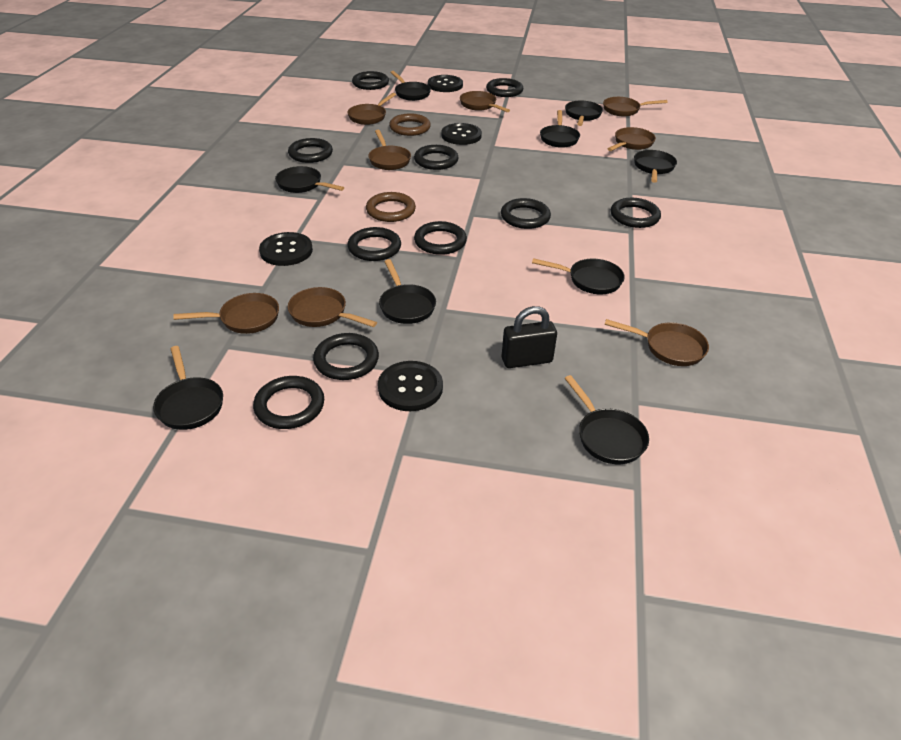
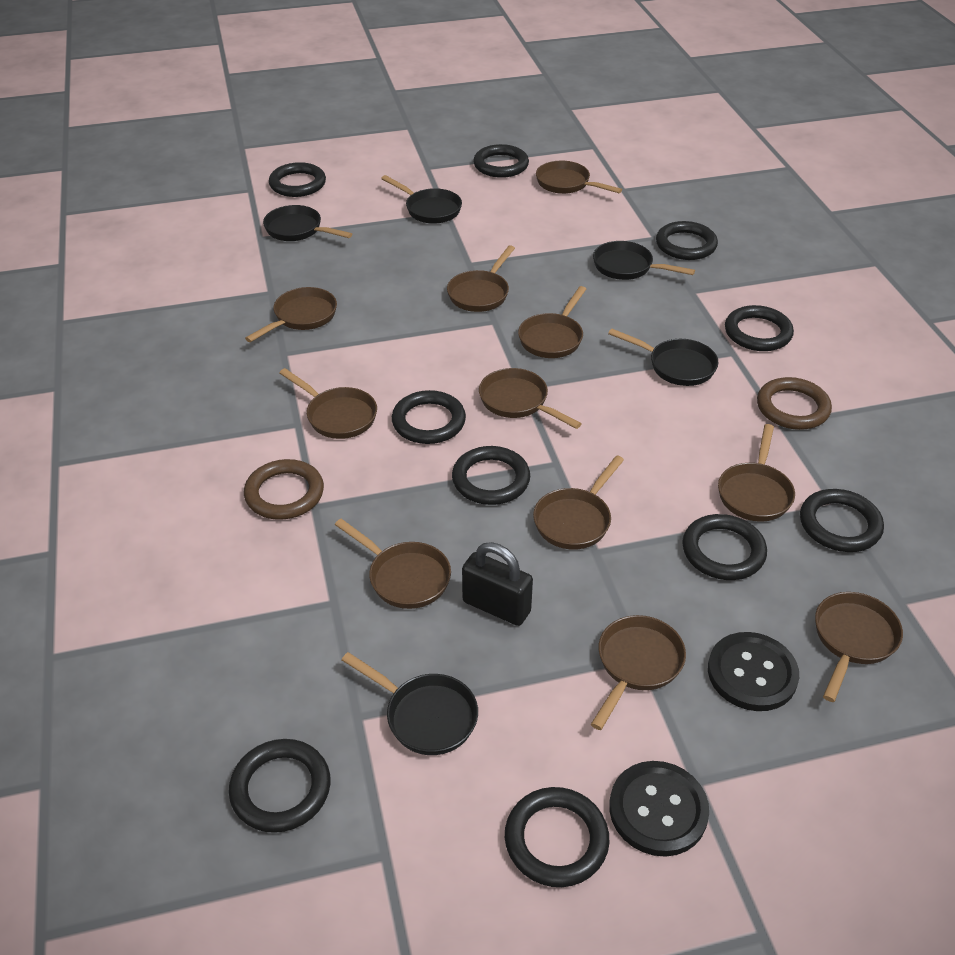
black button: [259,232,313,266] [378,361,443,411] [428,75,463,92] [441,123,482,145] = 4 -> [609,761,709,857] [708,632,799,711] = 2
black pan: [153,346,223,430] [275,166,344,193] [379,259,436,324] [390,71,431,101] [532,258,625,294] [540,110,580,148] [564,375,649,464] [565,100,603,126] [634,150,677,183] = 9 -> [263,205,352,241] [342,652,478,755] [381,175,462,224] [593,241,695,280] [608,328,719,386] = 5
brown pan: [173,293,279,334] [288,287,377,327] [347,93,396,125] [368,130,411,170] [460,91,510,112] [603,97,667,117] [604,319,709,366] [608,127,656,151] = 8 -> [245,287,337,342] [279,368,377,439] [335,519,451,609] [447,245,515,312] [479,368,582,429] [518,286,586,358] [533,455,624,550] [536,161,622,194] [591,615,686,730] [718,424,795,522] [815,592,903,702] = 11

